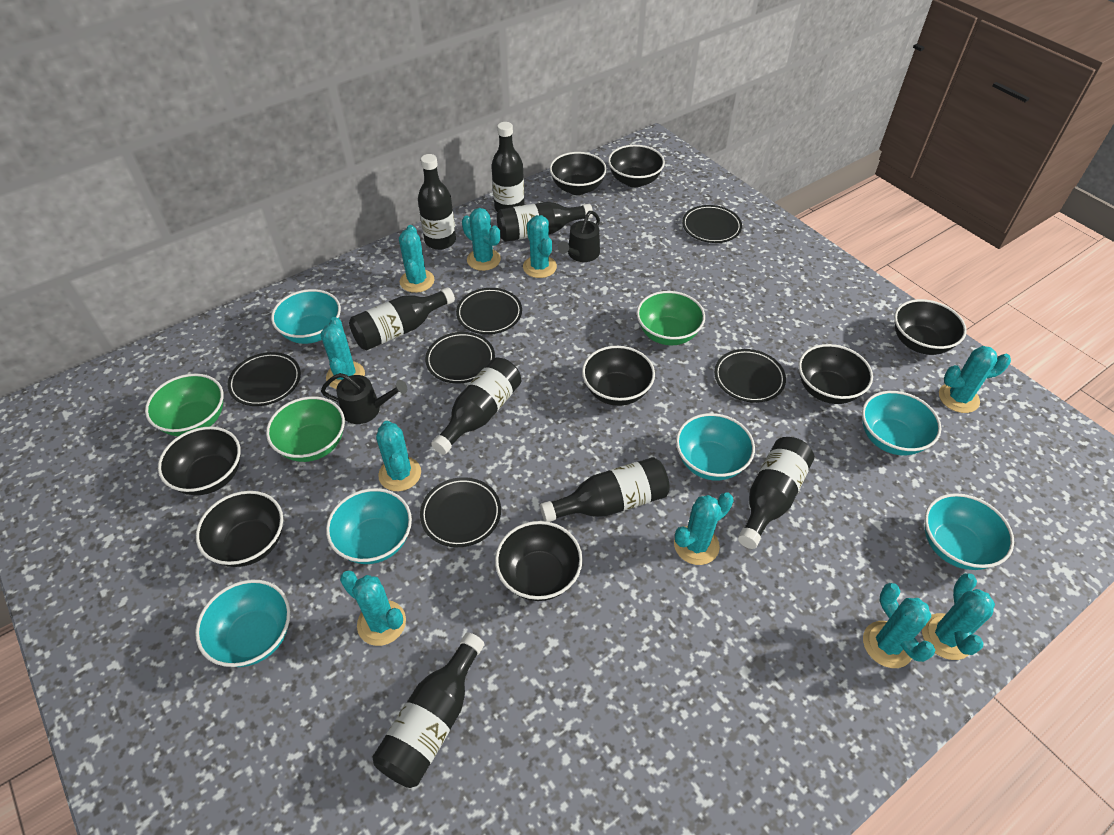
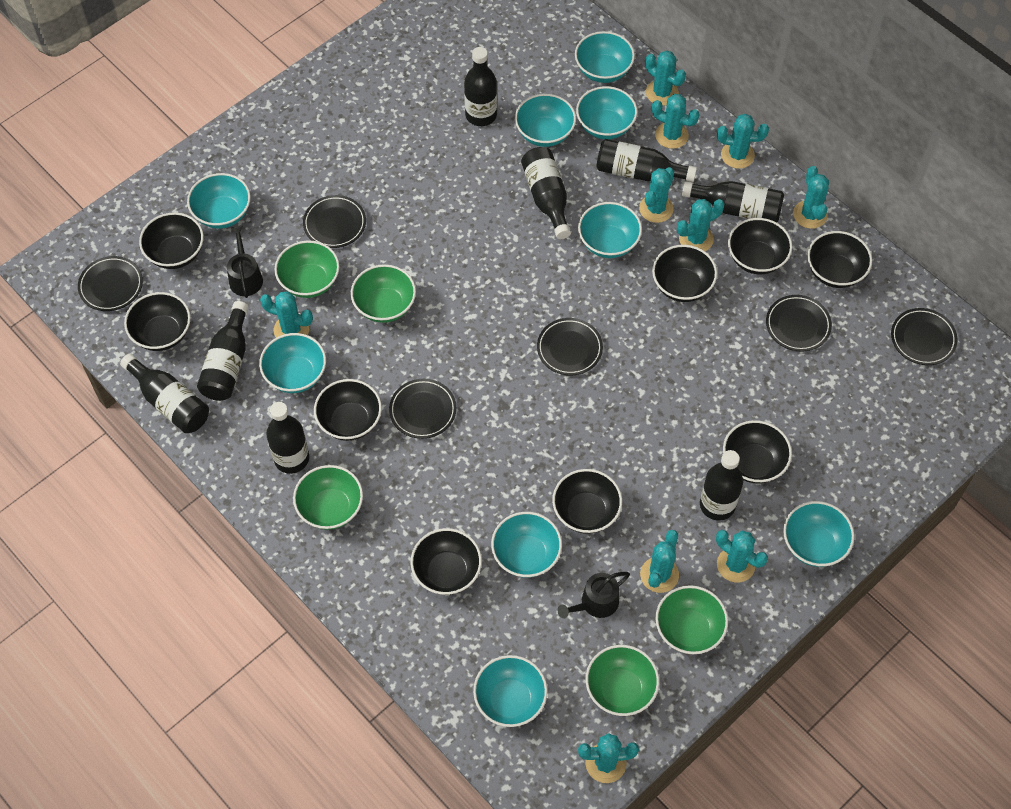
black bowl: [158,426,241,495] [196,491,283,567] [495,521,583,601] [550,152,607,195] [582,346,655,406] [608,145,665,188] [799,344,873,404] [894,299,967,355] = 8 -> [124,292,191,351] [139,212,204,269] [314,379,382,441] [411,528,482,595] [552,469,622,534] [652,245,717,302] [723,420,792,483] [728,218,792,274] [807,231,872,288] = 9
green bowl: [145,374,224,436] [266,396,345,462] [637,291,705,345] = 3 -> [275,240,339,298] [293,465,363,530] [351,264,416,323] [586,645,659,716] [655,585,728,654] = 5
turquoise bowl: [195,580,291,667] [271,289,341,344] [326,488,412,564] [676,413,755,481] [862,391,941,455] [925,493,1014,570] = 6 -> [187,173,251,229] [259,333,326,393] [473,655,548,727] [491,512,562,578] [515,94,576,147] [575,31,635,83] [576,86,637,139] [578,202,642,258] [783,501,854,567] = 9

